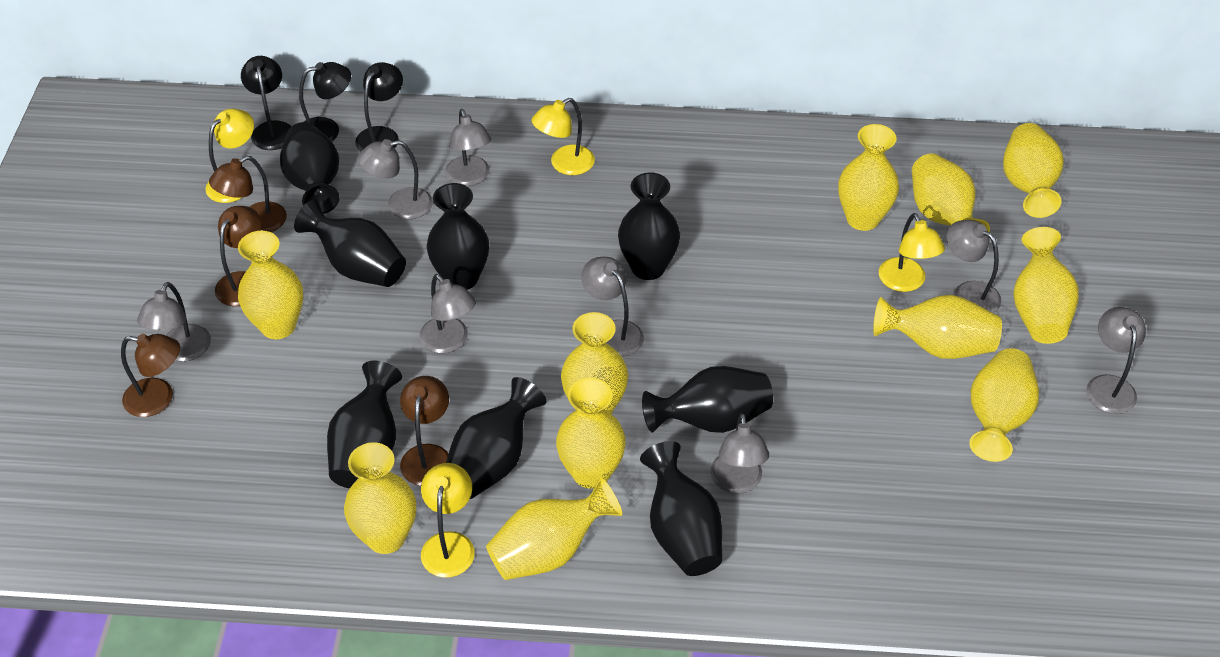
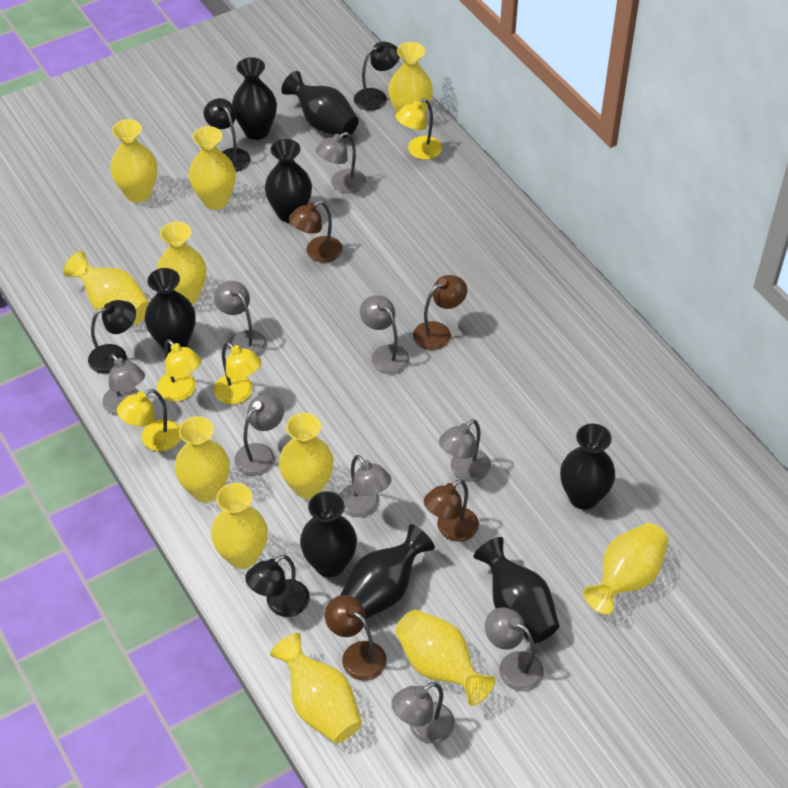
black lamp: [241,56,291,150] [299,62,351,141] [355,62,403,152] = 3 -> [88,300,136,374] [204,98,251,172] [245,555,310,617] [354,42,400,111] = 4
grey lamp: [137,282,211,362] [358,139,433,219] [420,274,476,353] [445,109,491,186] [581,257,644,357] [711,413,769,494] [947,220,1001,313] [1086,307,1146,414] = 8 -> [102,354,145,416] [214,281,267,357] [234,394,284,476] [316,132,366,193] [339,455,391,517] [360,295,410,374] [391,682,455,743] [439,419,491,482] [485,607,544,691] = 9

